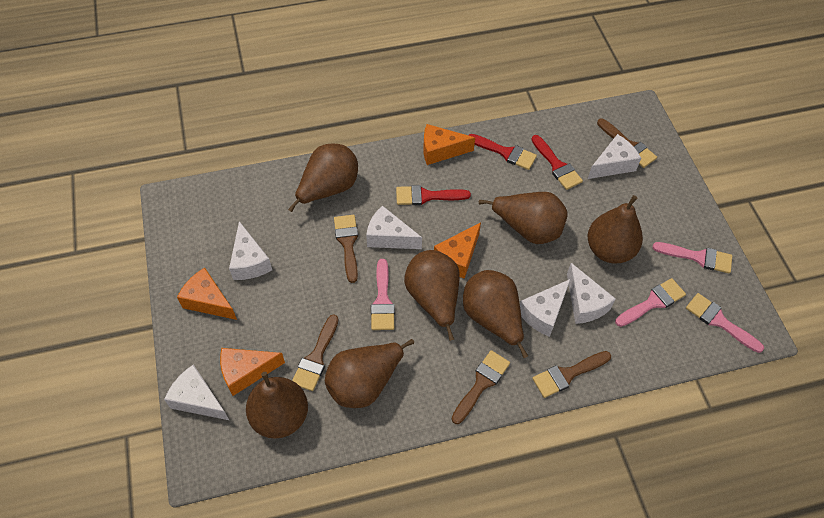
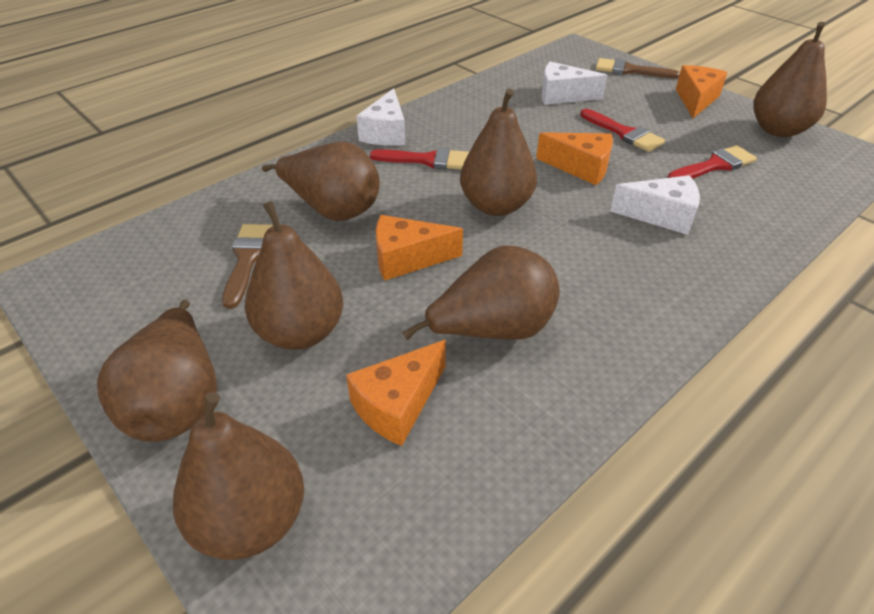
brown brush: [292,314,339,391] [334,215,358,283] [452,350,510,424] [532,351,611,398] [597,119,657,168] = 5 -> [222,224,273,309] [596,58,680,78] = 2
pink brush: [371,259,395,330] [615,278,686,327] [652,242,732,273] [686,293,764,353] = 4 -> none = 0
white cheese: [164,365,229,420] [229,221,272,280] [366,205,422,249] [520,279,570,337] [567,263,616,324] [588,134,641,179] = 6 -> [356,88,405,146] [541,61,607,105] [610,175,700,235] = 3

